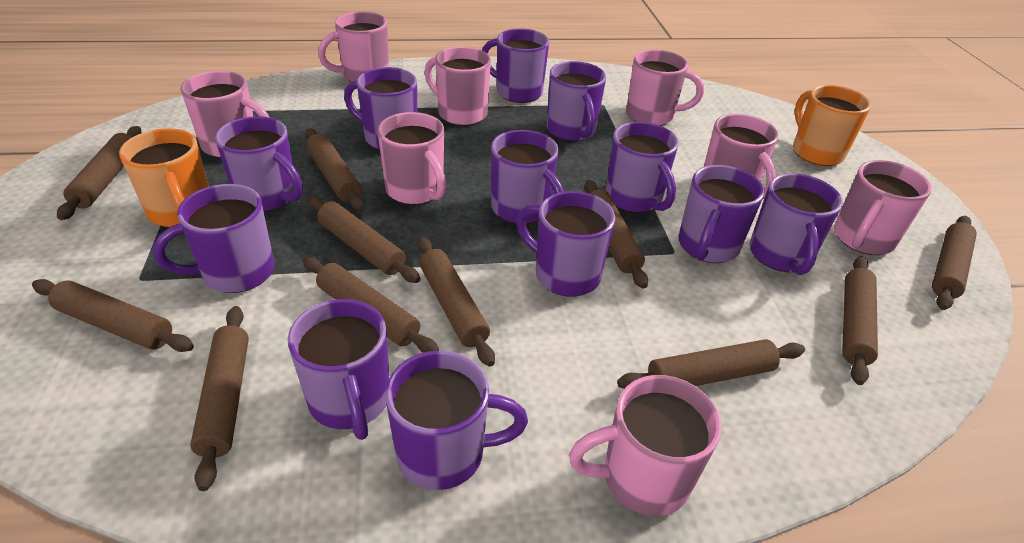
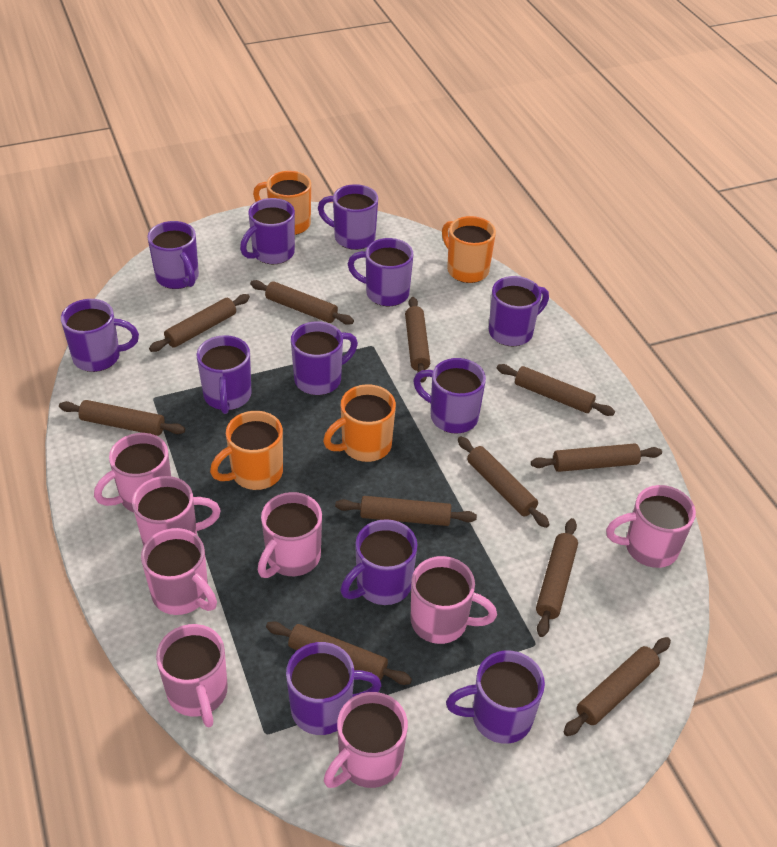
orange mug: [119,128,209,227] [793,85,871,166] = 2 -> [210,411,283,490] [253,171,311,235] [323,384,396,462] [442,216,496,283] = 4

